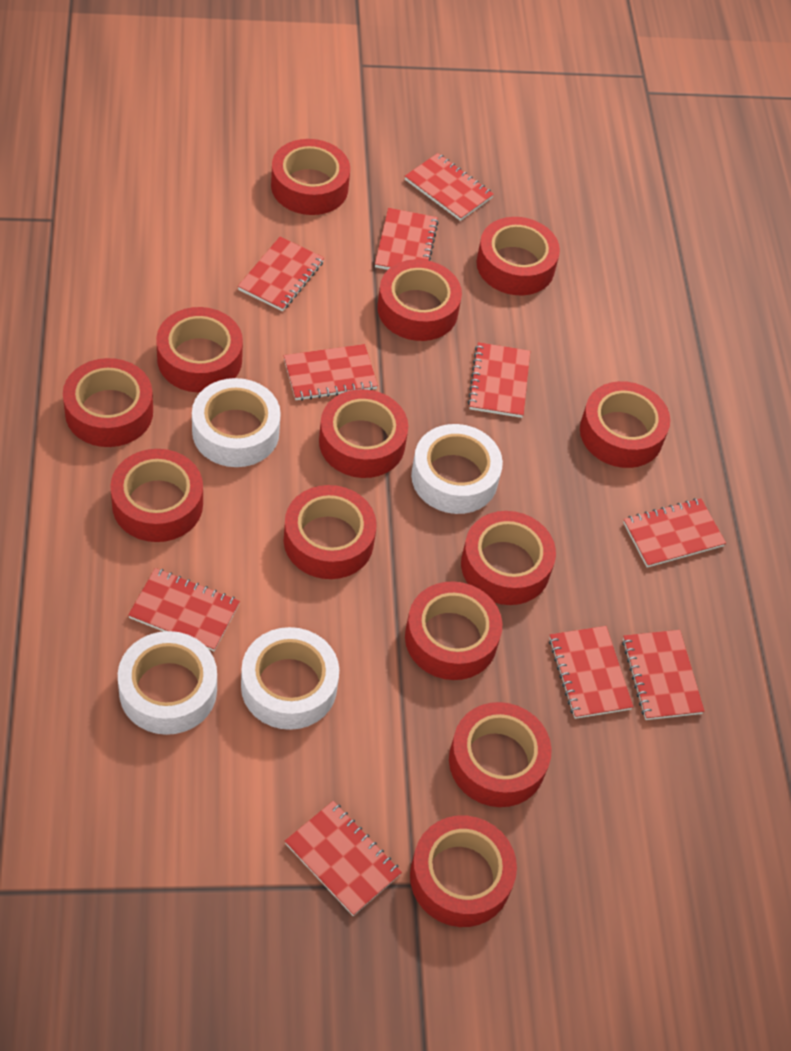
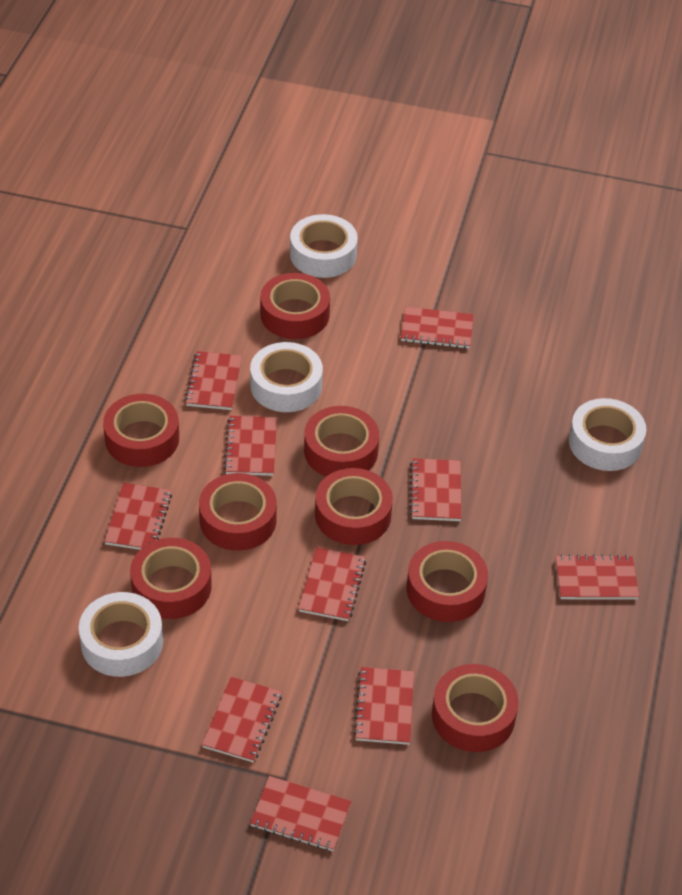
red tape: [63,358,153,447] [110,449,203,542] [156,307,243,393] [271,139,350,215] [284,485,377,579] [319,389,408,478] [377,259,462,341] [405,581,502,680] [410,815,517,927] [449,702,552,807] [461,511,556,605] [476,217,560,295] [580,381,670,468] = 13 -> [103,394,179,467] [130,538,212,619] [199,473,277,551] [260,273,330,339] [304,406,379,476] [315,468,393,545] [406,541,488,622] [432,664,519,752] = 8

